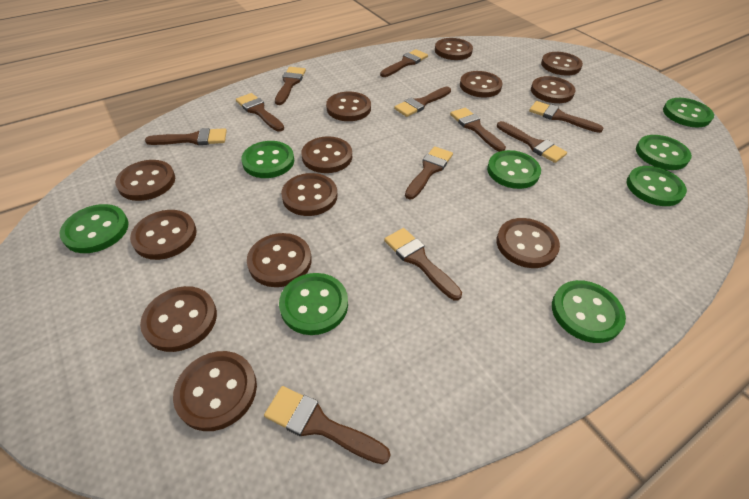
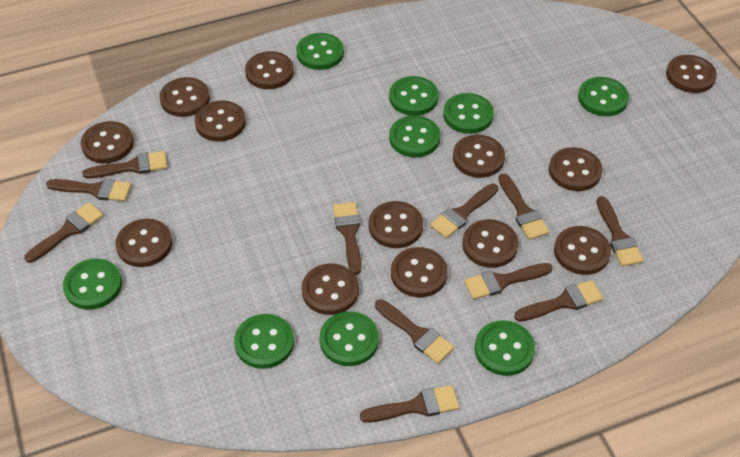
green button: [60,204,129,253] [241,141,294,178] [279,273,348,335] [487,150,541,189] [552,280,626,343] [626,166,687,206] [636,135,692,170] [663,98,714,127] = 8 -> [63,259,122,310] [234,314,294,369] [296,33,344,70] [319,312,379,366] [389,76,439,116] [389,115,440,157] [443,93,494,134] [475,320,535,376] [578,77,629,116] = 9

